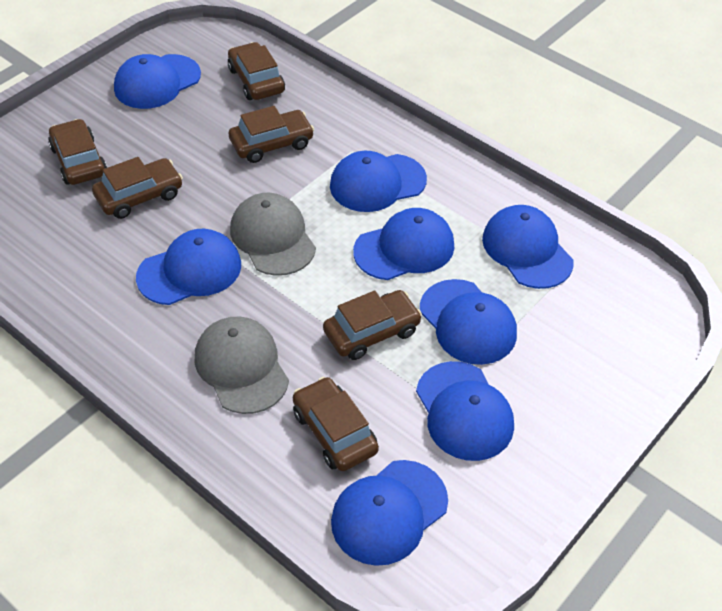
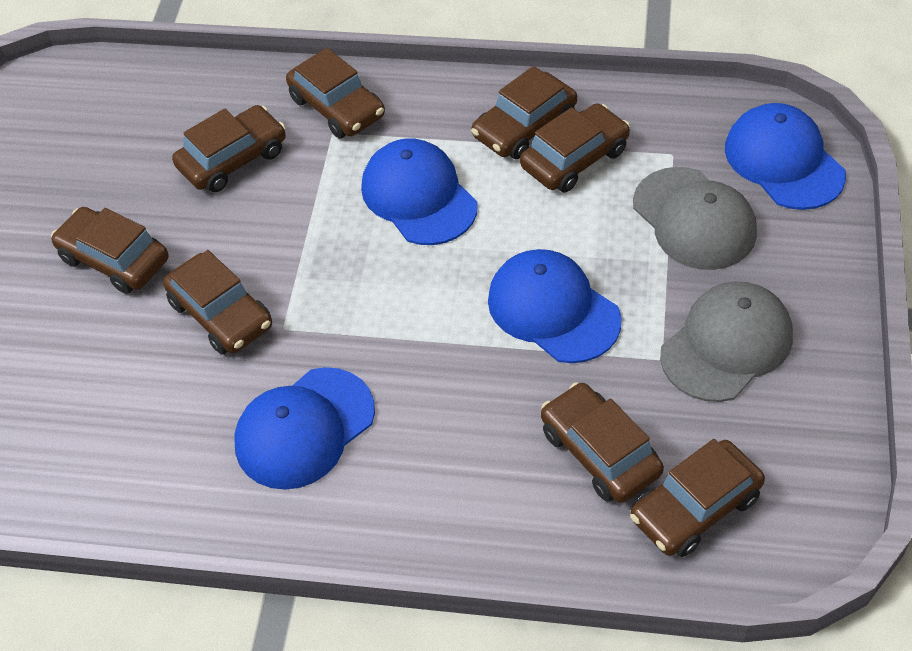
blue cap: [114,54,201,109] [136,229,241,305] [330,151,427,212] [331,460,448,566] [353,208,454,280] [416,361,514,461] [420,279,517,365] [482,205,574,289] = 8 -> [234,367,375,490] [361,138,478,245] [488,249,621,363] [725,103,846,210] = 4
brown car: [48,119,107,185] [92,157,183,219] [228,42,285,100] [228,106,314,163] [293,377,379,471] [323,290,422,360] = 6 -> [51,207,169,294] [163,250,272,355] [172,105,286,192] [286,48,385,138] [471,66,577,159] [520,103,630,193] [541,382,664,503] [630,439,765,557] = 8

